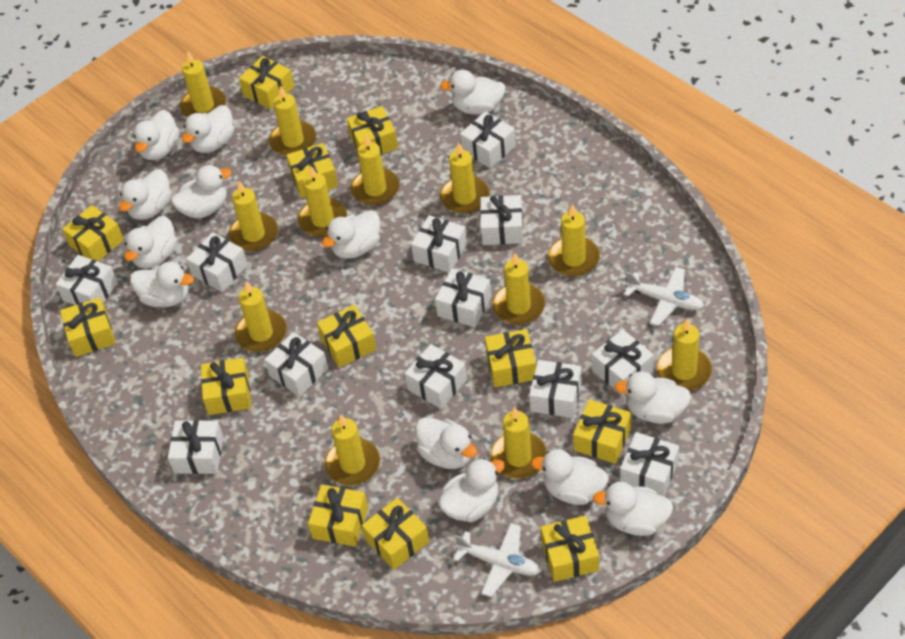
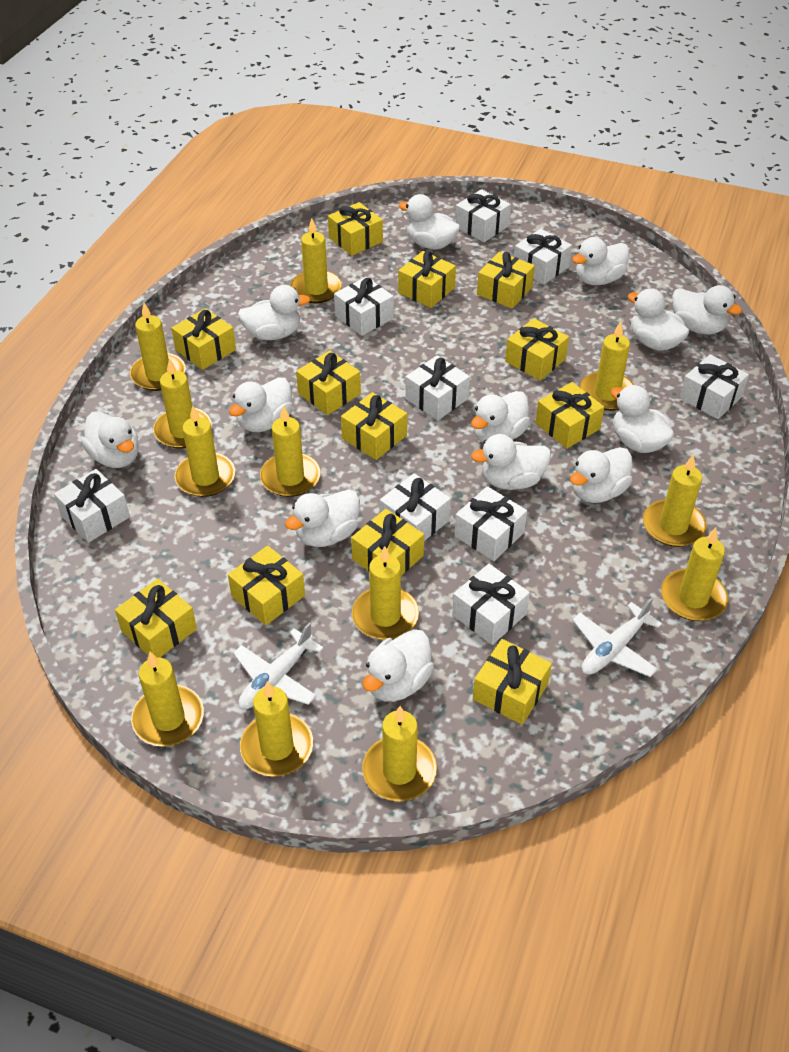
white gift: [56,255,118,305] [168,420,224,474] [186,232,248,292] [264,332,328,397] [404,344,467,409] [411,215,467,273] [435,268,492,327] [460,111,516,169] [480,195,523,245] [529,360,582,418] [592,329,654,396] [620,432,679,496] = 12 -> [54,469,130,543] [334,277,394,336] [380,473,451,541] [405,355,470,421] [452,564,530,645] [454,486,527,561] [455,189,511,242] [514,229,572,284] [680,354,749,419] = 9

